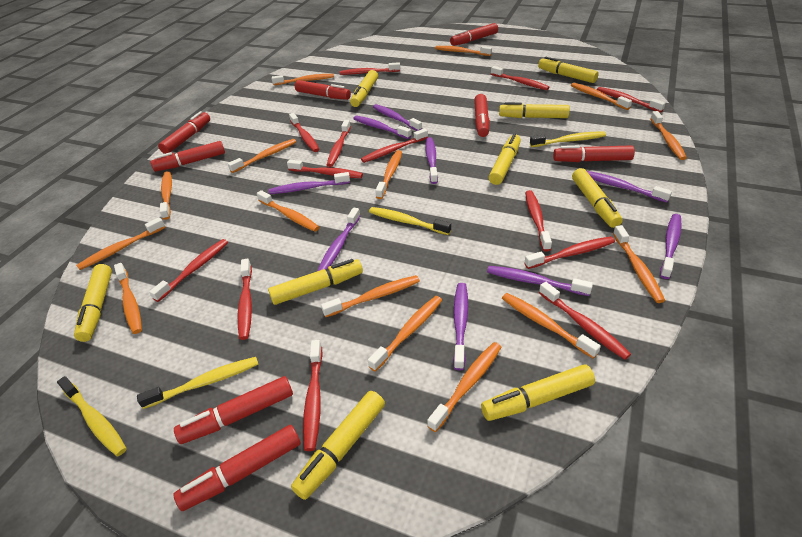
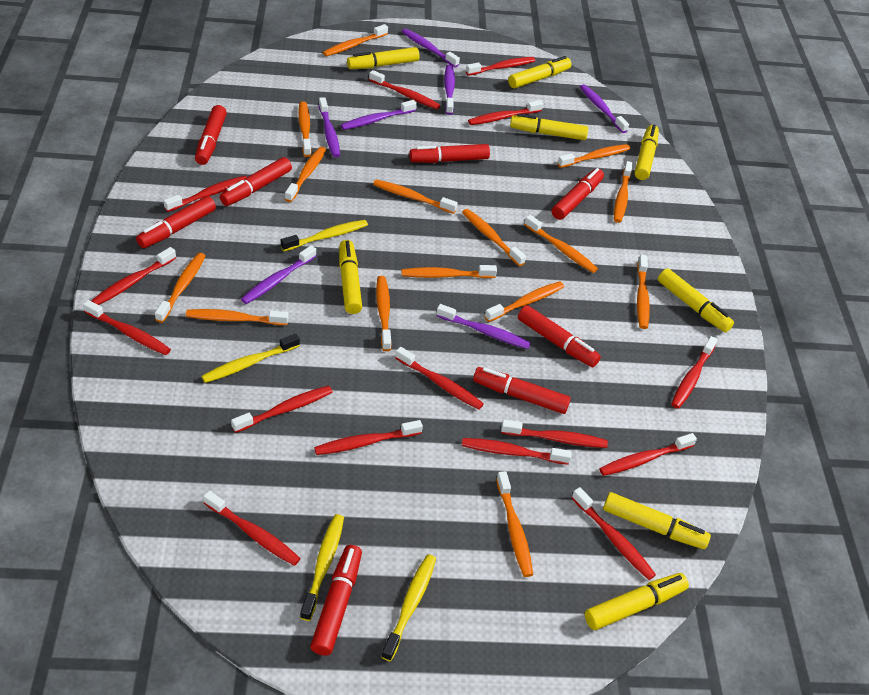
purple toothbrush: [269,172,350,194] [317,208,360,271] [353,116,411,139] [373,104,422,131] [425,137,438,184] [453,283,468,370] [487,266,593,296] [587,171,672,203] [660,214,682,279] = 9 -> [241,245,316,304] [319,97,340,157] [341,100,417,130] [402,29,460,68] [436,304,531,349] [444,65,455,115] [580,84,629,133] = 7
red toothbrush: [149,239,228,302] [238,259,252,340] [287,160,363,178] [289,113,319,152] [303,340,323,451] [327,120,351,167] [340,62,400,75] [361,128,428,163] [491,66,550,90] [524,236,615,269] [525,190,552,252] [539,282,631,360] [597,87,665,112] = 13 -> [83,300,171,355] [91,247,176,305] [164,176,247,212] [203,491,301,566] [231,386,333,433] [314,420,423,455] [369,70,440,109] [395,347,484,410] [462,438,572,465] [466,57,535,76] [468,100,543,125] [501,420,608,448] [571,487,656,580] [599,433,697,476] [671,336,718,409] = 15
yellow marker: [74,264,112,342] [268,259,363,305] [291,391,385,500] [350,70,378,107] [481,364,595,421] [489,134,521,185] [499,102,570,118] [538,57,599,83] [572,168,622,228] = 9 -> [339,240,362,314] [347,47,420,69] [508,56,571,88] [510,114,588,140] [585,573,689,630] [603,492,711,549] [635,125,659,180] [658,268,734,332] = 8

